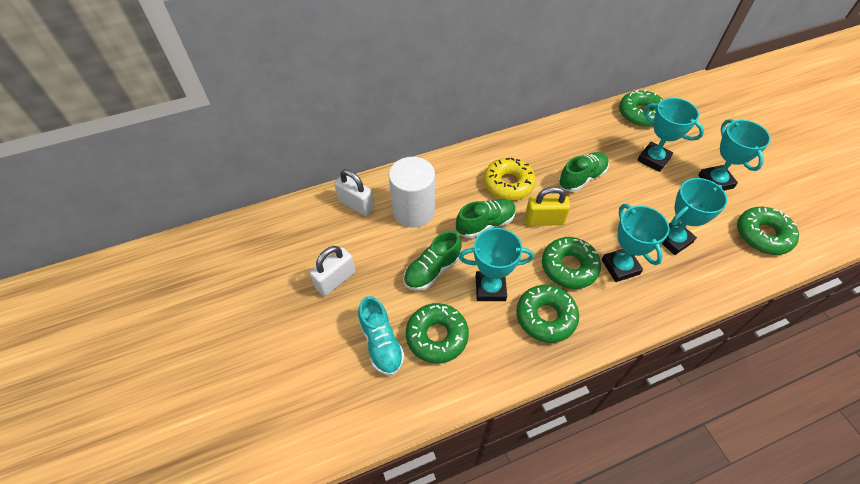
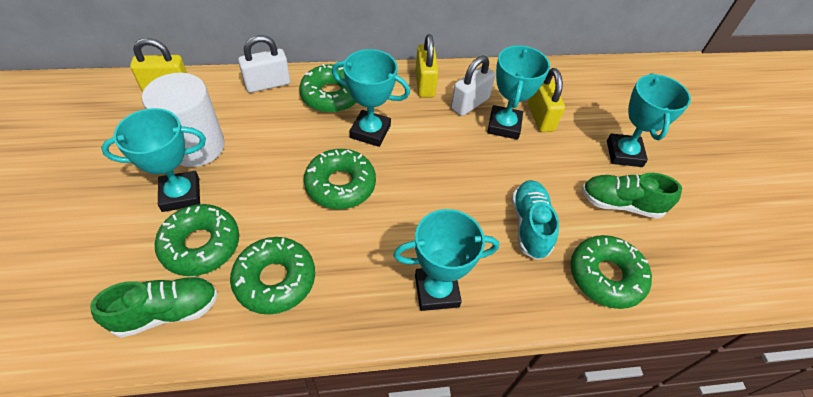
green shoe: [404,231,462,291] [456,199,516,238] [558,152,609,192] = 3 -> [90,276,218,338] [582,173,682,218] = 2
yellow donut: [484,158,536,200] = 1 -> none = 0
yellow padlock: [525,186,570,226] = 1 -> [130,38,187,92] [415,34,439,97] [528,68,565,132] = 3

